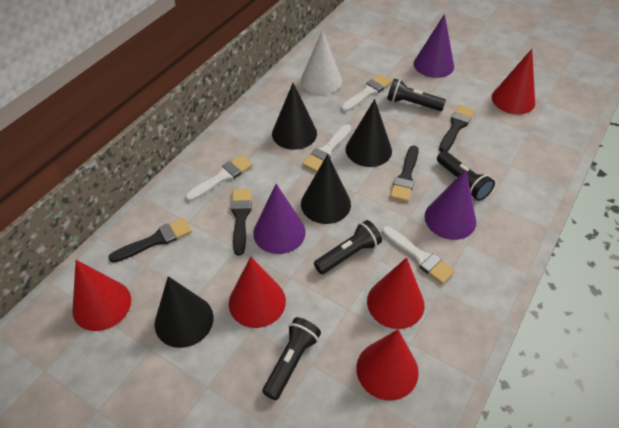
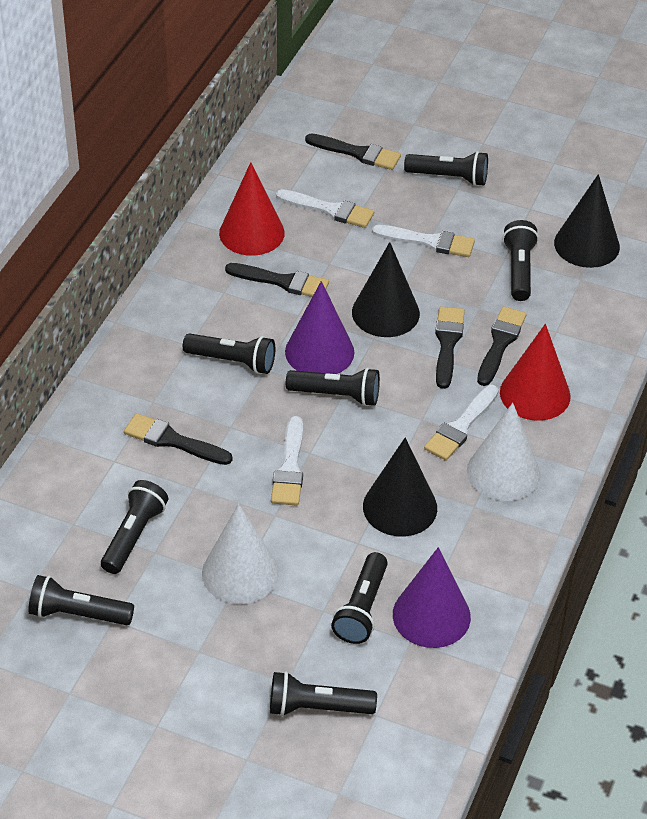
black brush: [109,218,192,263] [231,189,252,256] [390,145,419,202] [439,105,475,152] = 4 -> [124,413,232,465] [225,263,329,297] [305,134,401,170] [435,307,465,389] [477,306,526,386] = 5
black cone: [155,276,214,348] [272,83,317,150] [301,154,351,224] [346,99,392,167] = 4 -> [352,242,420,337] [363,438,437,537] [554,174,620,268] = 3
black flashlight: [262,317,321,400] [314,220,382,274] [387,78,446,111] [437,151,495,201] = 4 -> [28,575,134,625] [101,480,168,574] [183,333,275,374] [270,671,377,716] [286,368,380,406] [331,552,388,644] [404,151,488,186] [502,220,539,301] = 8
purple cone: [253,184,306,254] [414,14,454,78] [425,170,476,240] = 3 -> [285,281,354,374] [393,547,471,648] = 2
red cone: [72,260,131,331] [229,257,286,328] [356,330,419,401] [367,257,424,329] [492,49,535,114] = 5 -> [219,162,285,256] [500,324,571,421] = 2
white cone: [301,30,342,94] = 1 -> [202,504,279,604] [467,403,540,501] = 2

